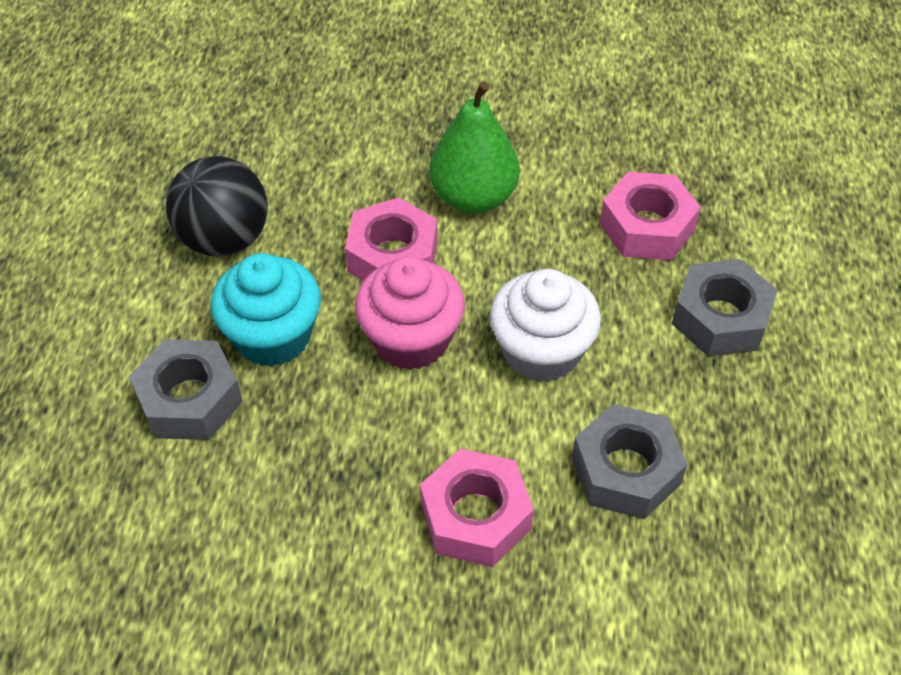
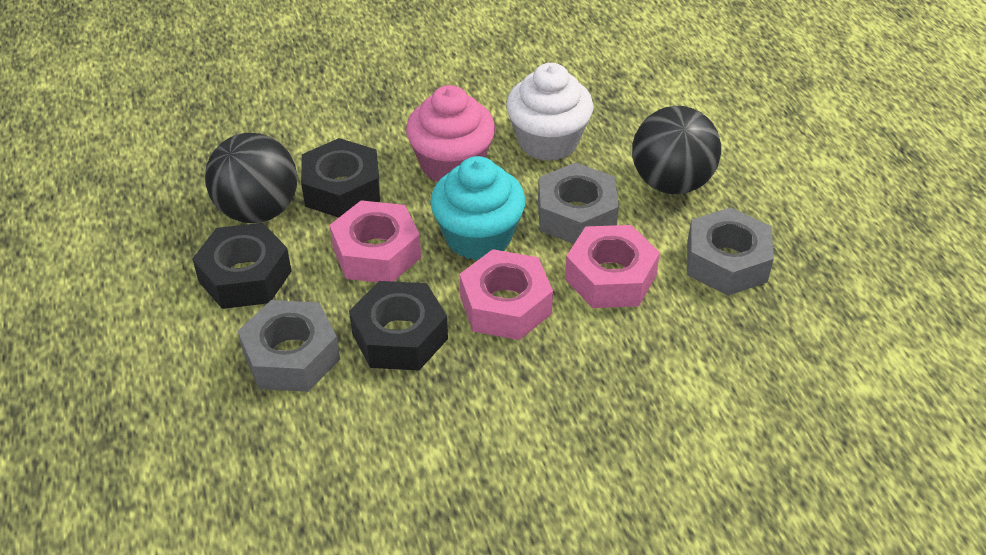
black ball: [166,156,268,257] = 1 -> [205,133,298,223] [632,106,721,194] = 2
black nut: none = 0 -> [192,223,292,309] [301,138,380,218] [349,281,448,371] = 3
green pear: [429,81,520,214] = 1 -> none = 0

